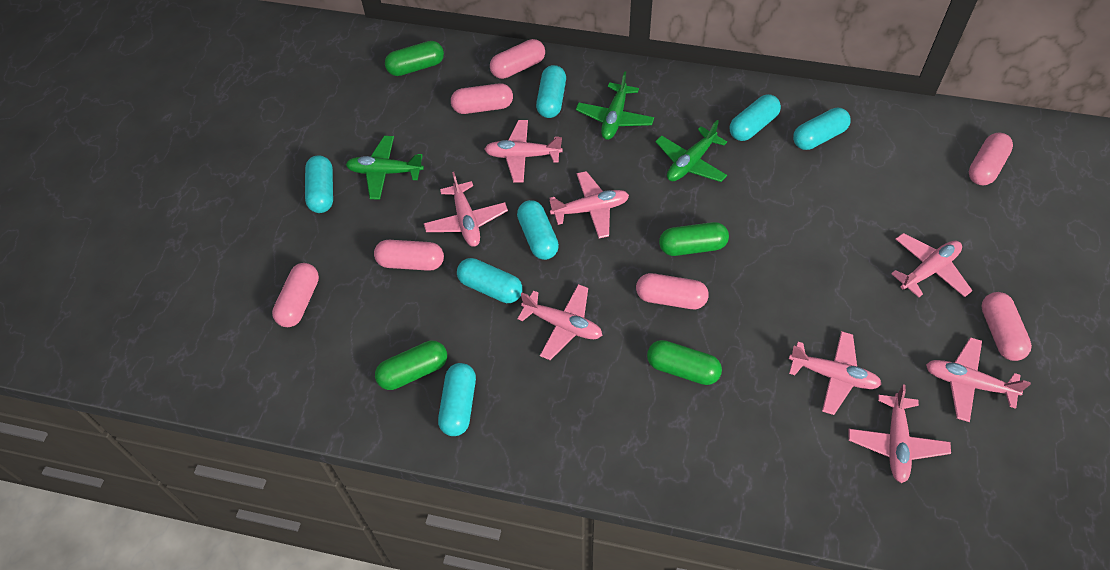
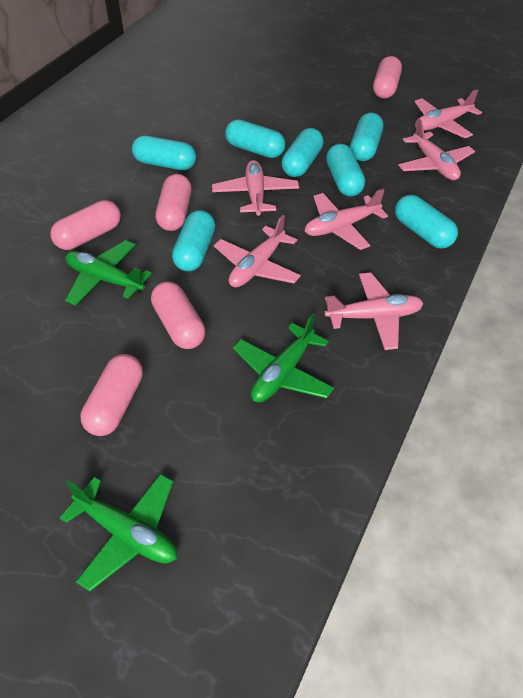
green capsule: [375,341,447,390] [385,41,444,76] [647,340,722,385] [659,222,729,256] = 4 -> none = 0
pink capsule: [272,263,319,327] [374,240,444,271] [451,83,513,114] [490,39,545,79] [636,273,709,309] [969,132,1013,185] [981,292,1032,361] = 7 -> [50,200,121,250] [81,354,143,436] [151,281,205,349] [156,174,192,231] [373,56,402,98] = 5
pink plane: [424,172,508,247] [484,120,563,183] [517,284,603,360] [549,171,629,238] [789,331,882,415] [848,384,951,483] [891,233,973,297] [926,337,1031,422] = 8 -> [212,160,299,217] [214,215,301,288] [305,189,388,250] [324,273,423,350] [398,118,475,180] [415,89,482,138] = 6

